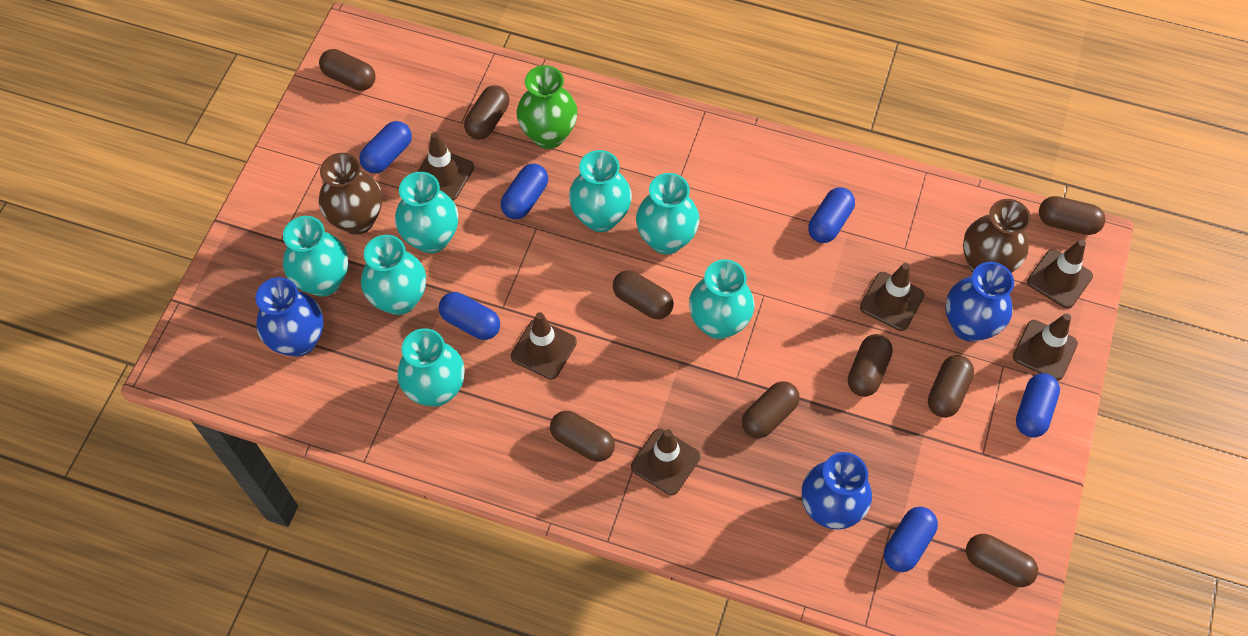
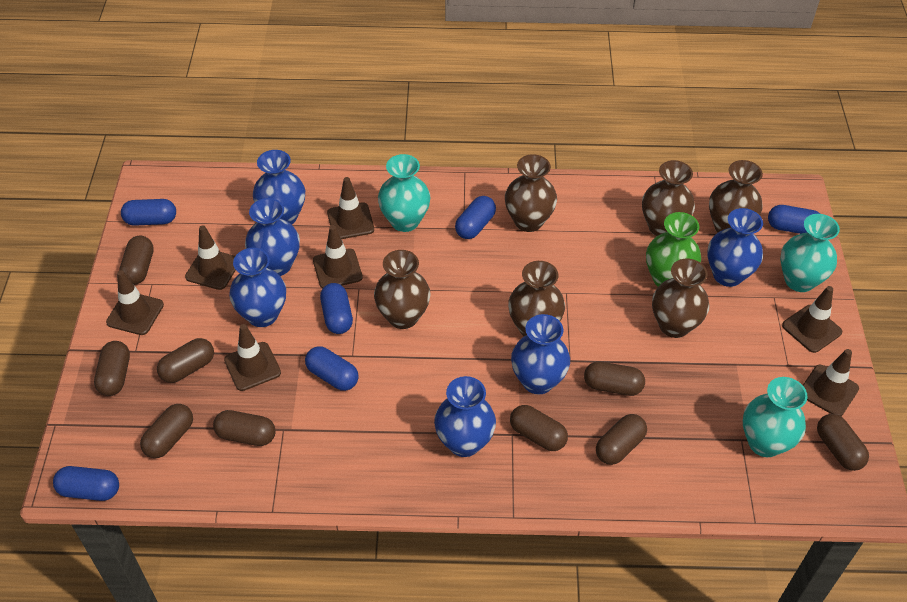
blue vase: [255,277,324,357] [802,452,872,530] [946,262,1014,342] = 3 -> [229,248,286,327] [245,198,300,276] [253,150,305,224] [434,376,496,457] [511,314,570,394] [707,208,763,287] = 6
brown traffic cone: [417,132,474,200] [511,312,577,380] [631,428,701,495] [860,263,924,331] [1013,313,1078,381] [1027,240,1093,309] = 6 -> [106,270,164,335] [185,225,236,290] [224,324,281,391] [313,225,363,289] [327,177,374,239] [782,286,842,353] [803,349,859,416] = 7
brown vase: [319,153,382,235] [963,199,1031,273] = 2 -> [374,250,431,329] [505,154,557,232] [508,261,565,336] [642,160,695,236] [652,259,709,338] [709,160,763,232] = 6
turquoise vase: [283,216,348,297] [361,235,426,315] [395,172,458,253] [397,328,465,407] [569,150,632,232] [636,173,699,255] [689,259,755,339] = 7 -> [378,154,430,232] [743,377,808,457] [780,214,840,292] = 3

